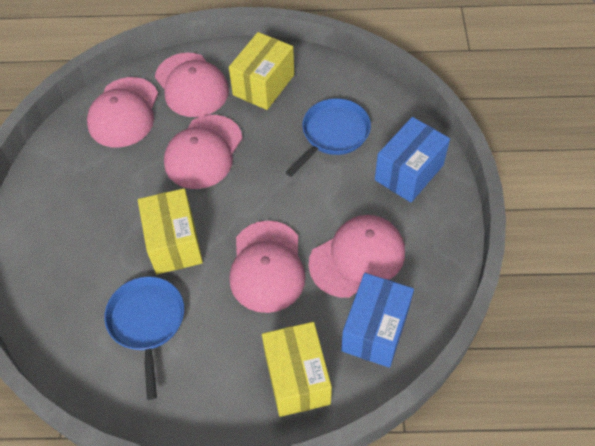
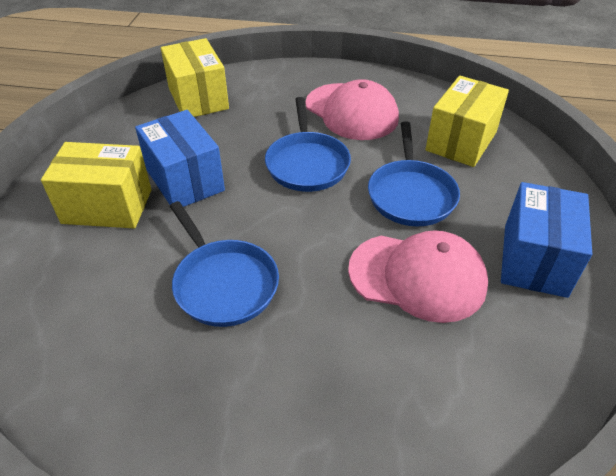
blue pan: [104,276,184,400] [285,98,371,177] = 2 -> [170,201,279,327] [265,97,351,192] [368,121,460,226] = 3
pink cap: [87,77,158,148] [155,53,229,117] [164,115,243,189] [229,221,306,313] [309,215,405,298] = 5 -> [305,79,399,140] [348,230,488,323] = 2

